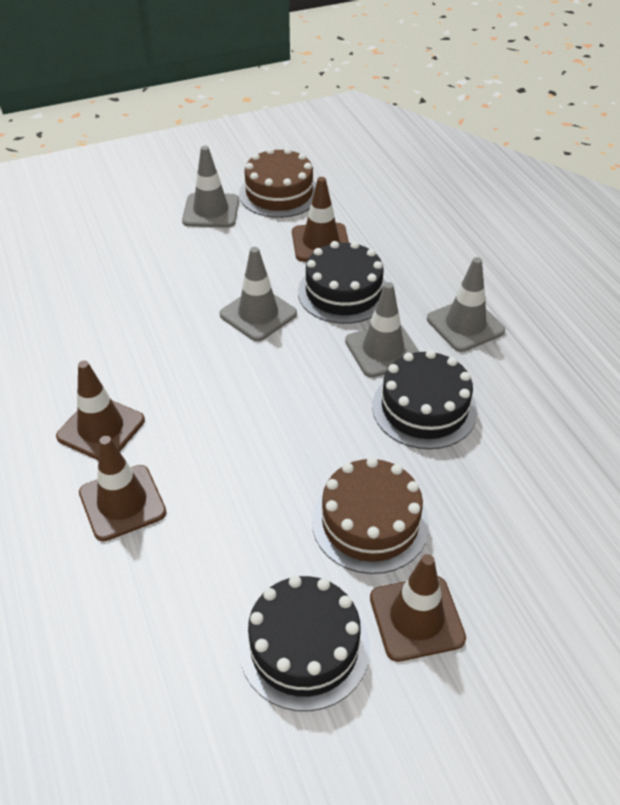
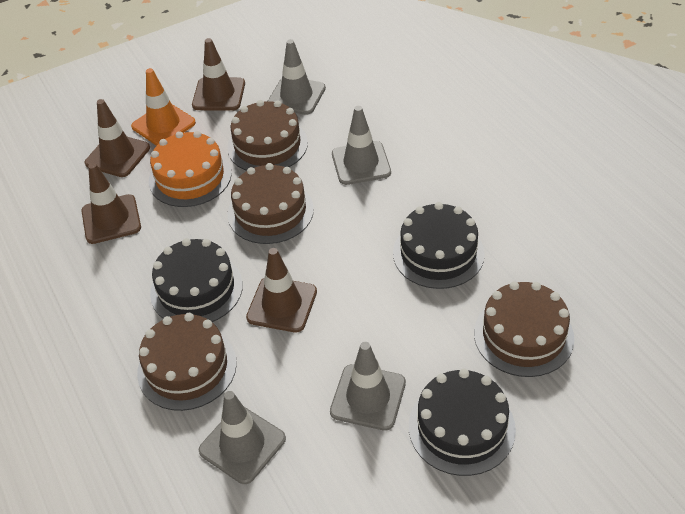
brown cake: [239,148,316,218] [312,457,429,574] = 2 -> [137,313,237,411] [227,100,308,171] [228,163,314,244] [474,281,575,377] = 4
orange cake: none = 0 -> [149,131,231,207] = 1
orange traffic cone: none = 0 -> [131,68,196,146] = 1

